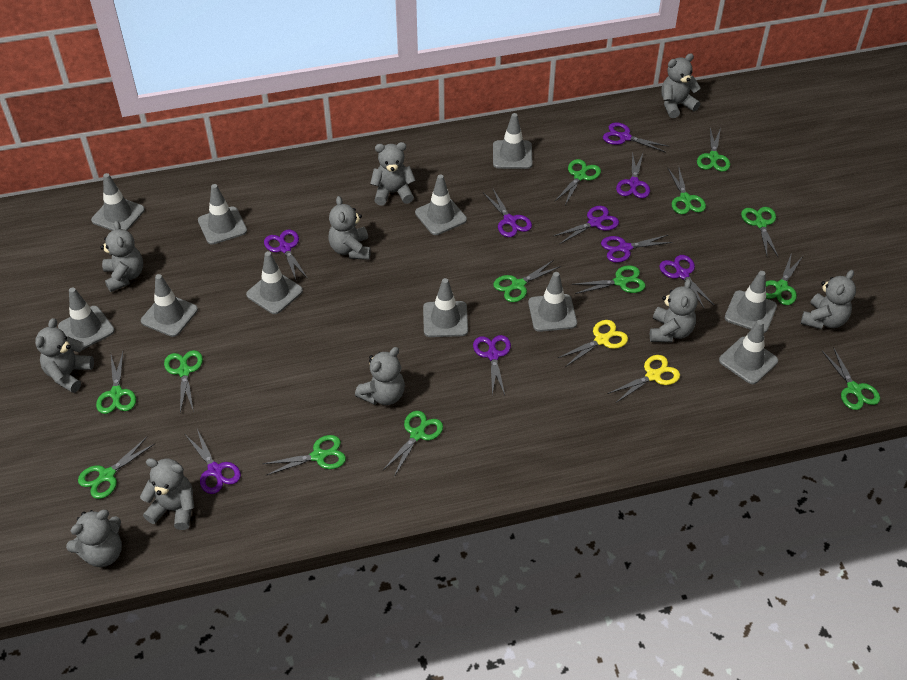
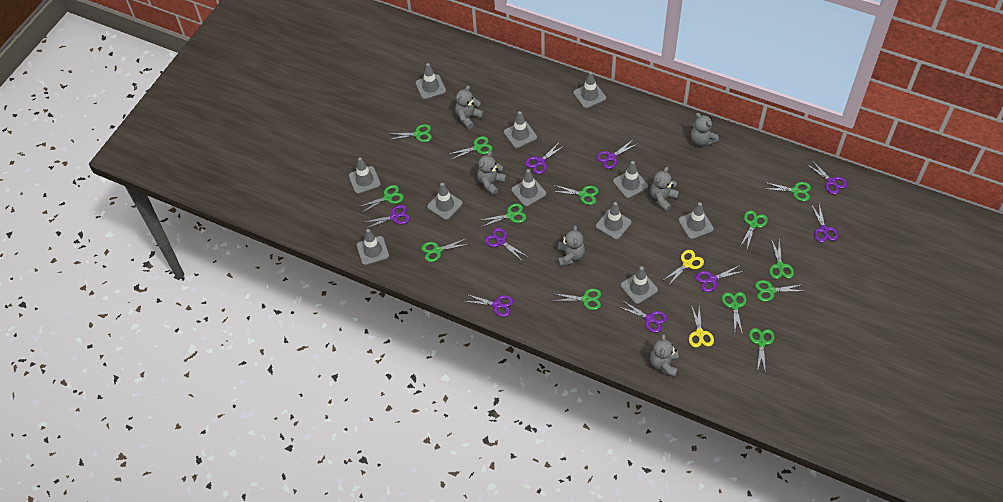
grey teddy bear: [35,318,94,393] [66,510,122,567] [100,221,143,292] [140,458,194,530] [328,196,371,260] [355,347,405,405] [370,142,416,206] [650,279,698,342] [661,53,701,118] [801,270,856,329] = 10 -> [455,85,484,129] [477,151,506,195] [558,225,585,266] [650,167,679,211] [650,334,678,377] [691,113,719,146] = 6

